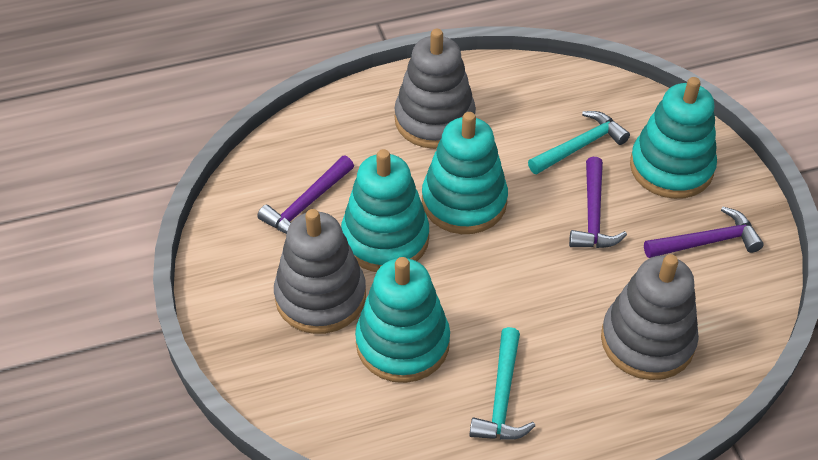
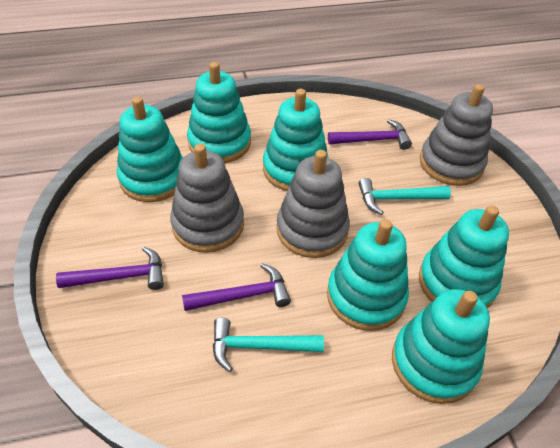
turquoise stacking toy: [341,149,429,272] [355,257,450,383] [422,112,508,234] [630,77,717,199] = 4 -> [117,97,183,202] [187,62,251,163] [263,89,329,191] [327,219,409,331] [392,289,490,404] [419,205,509,308] = 6

